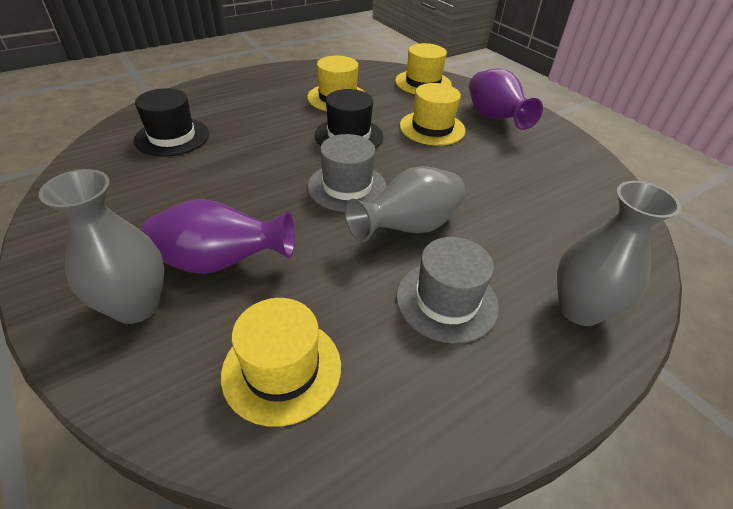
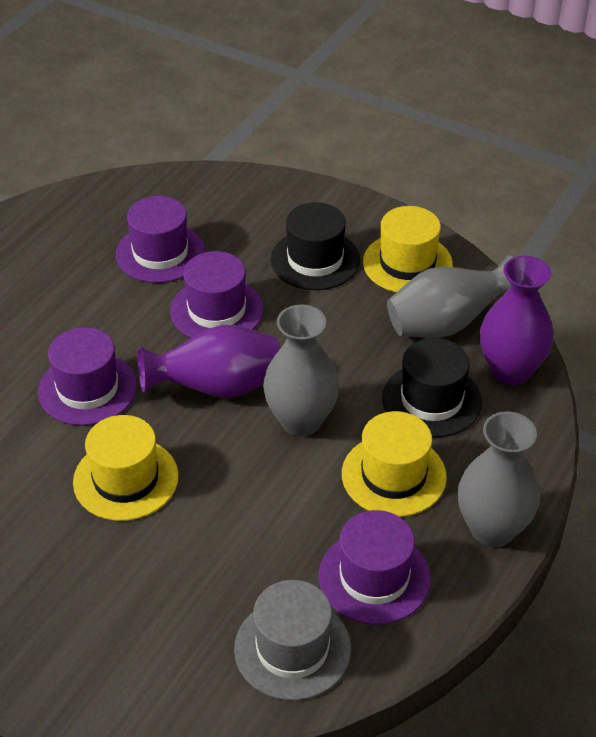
grey hat: [308,134,387,212] [396,237,499,344] = 2 -> [234,580,351,701] = 1
purple hat: none = 0 -> [38,327,137,426] [116,196,205,283] [170,251,263,338] [319,510,431,625] = 4
yellow hat: [221,298,341,427] [307,56,365,111] [395,43,452,94] [400,83,466,146] = 4 -> [73,415,179,521] [342,411,447,517] [363,206,453,292] = 3

